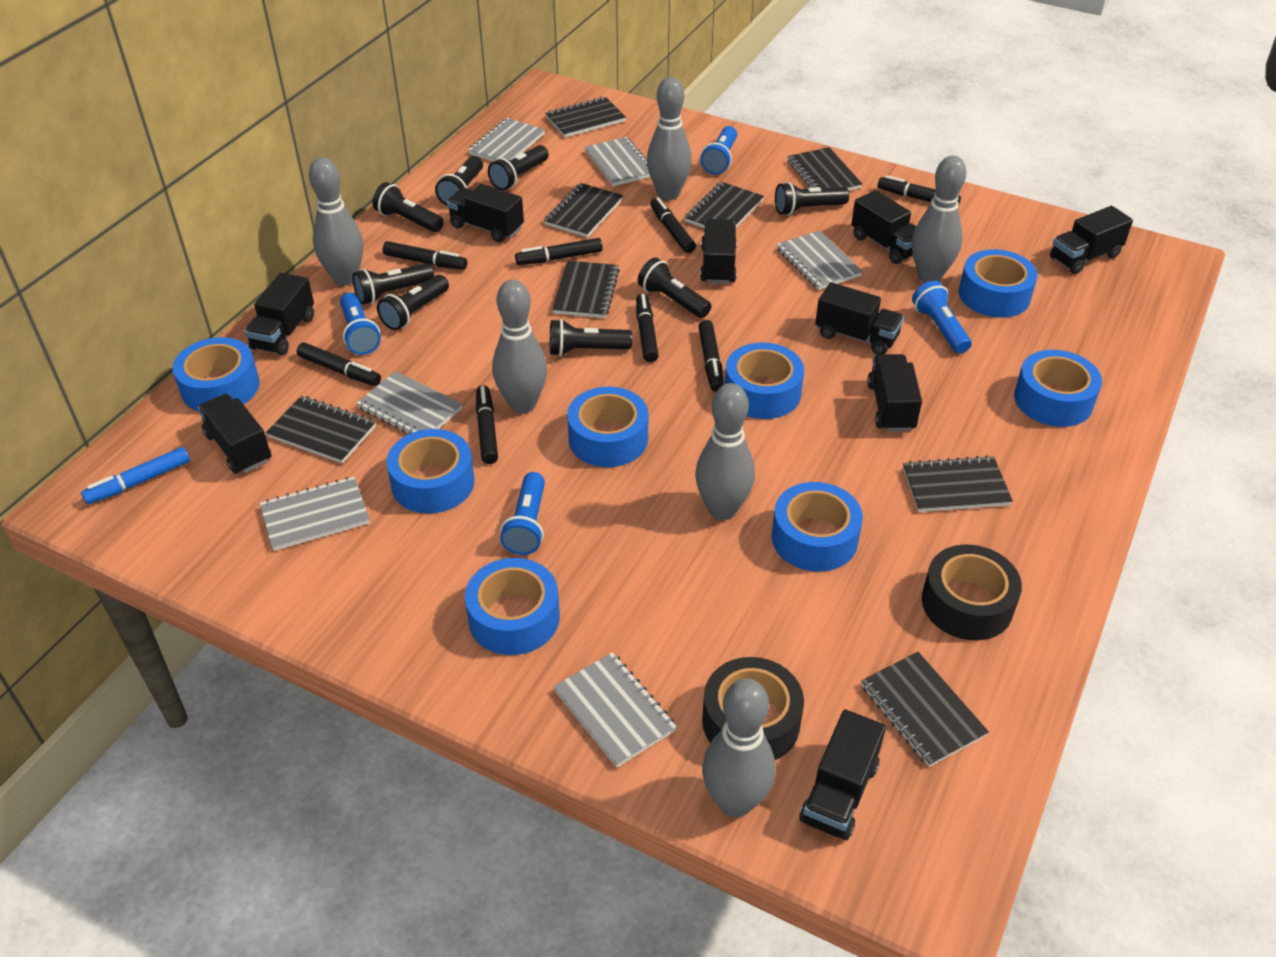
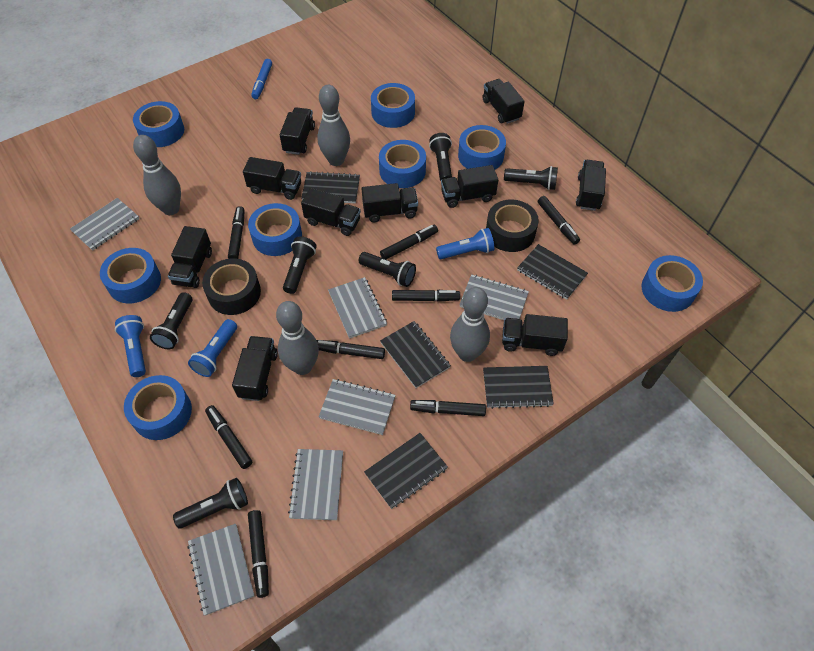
black flashlight: [353,263,434,305] [372,182,444,232] [377,275,449,330] [435,156,483,205] [488,145,549,190] [550,319,632,356] [638,258,711,318] [775,182,849,215] = 8 -> [150,292,192,349] [173,478,248,528] [283,236,317,294] [359,252,416,287] [429,133,452,181] [504,166,558,190] = 6
black notebook: [266,396,376,464] [544,183,623,237] [545,97,626,137] [552,261,620,318] [684,182,764,228] [787,147,862,191] [861,652,989,767] [903,455,1013,512] = 8 -> [301,171,360,203] [364,433,448,509] [380,321,451,388] [483,366,554,409] [517,244,588,300] = 5
black truck: [198,394,271,474] [244,273,314,356] [447,184,524,243] [700,219,737,284] [799,709,886,840] [815,282,904,355] [851,190,916,264] [867,354,922,432] [1050,206,1133,274] = 9 -> [168,226,212,288] [232,336,278,401] [243,157,301,200] [280,107,315,155] [301,188,361,236] [361,183,418,222] [441,165,498,208] [482,79,525,124] [502,314,568,356] [576,160,606,211] = 10
blue flashlight: [340,293,381,355] [500,472,545,555] [700,126,737,175] [912,281,972,353] = 4 -> [115,315,146,377] [188,319,237,377] [436,228,494,259] = 3
grey bowling pin: [309,157,363,286] [492,279,547,413] [647,77,692,200] [695,383,755,520] [702,678,776,817] [912,156,966,283] = 6 -> [133,135,181,215] [276,301,319,375] [317,85,350,166] [450,287,490,362] = 4

